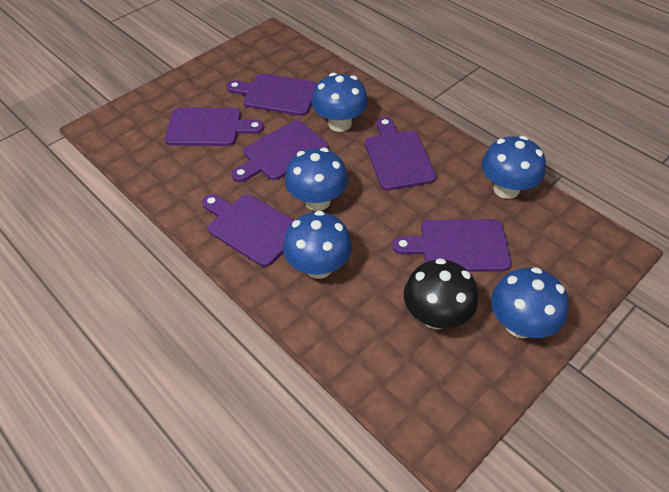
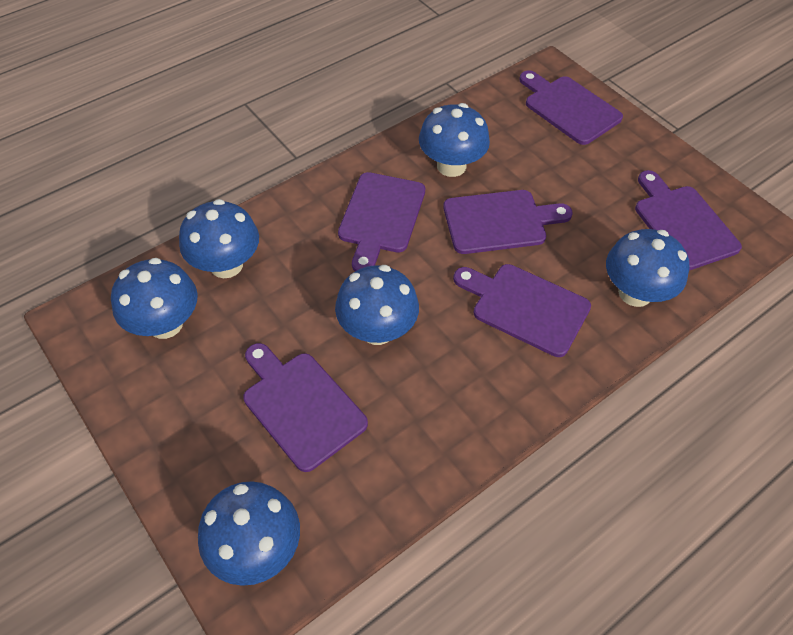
black mushroom: [404,258,478,329] = 1 -> none = 0
blue mushroom: [283,211,352,279] [285,148,348,211] [312,73,368,132] [481,136,546,199] [491,267,569,338] = 5 -> [111,258,198,339] [179,199,259,278] [198,481,300,586] [335,265,419,345] [419,103,490,177] [606,229,689,307] = 6

